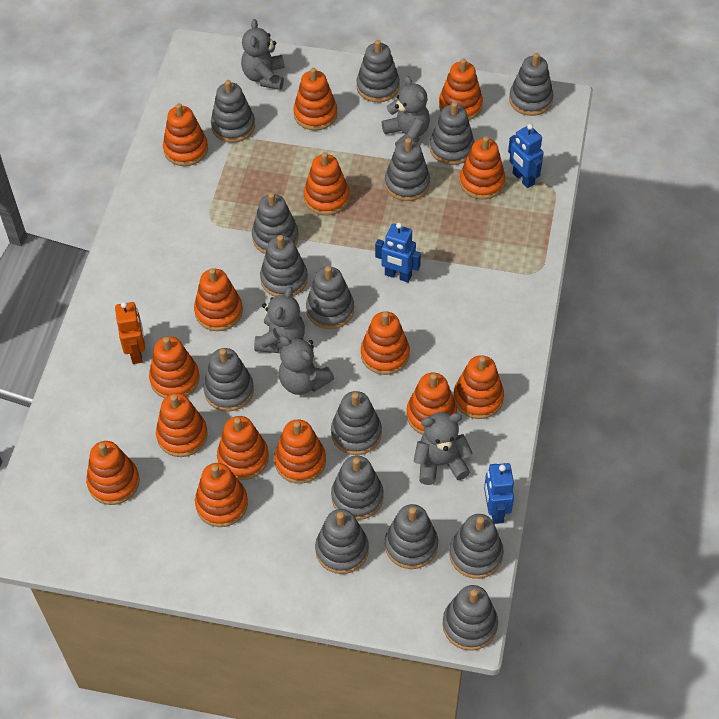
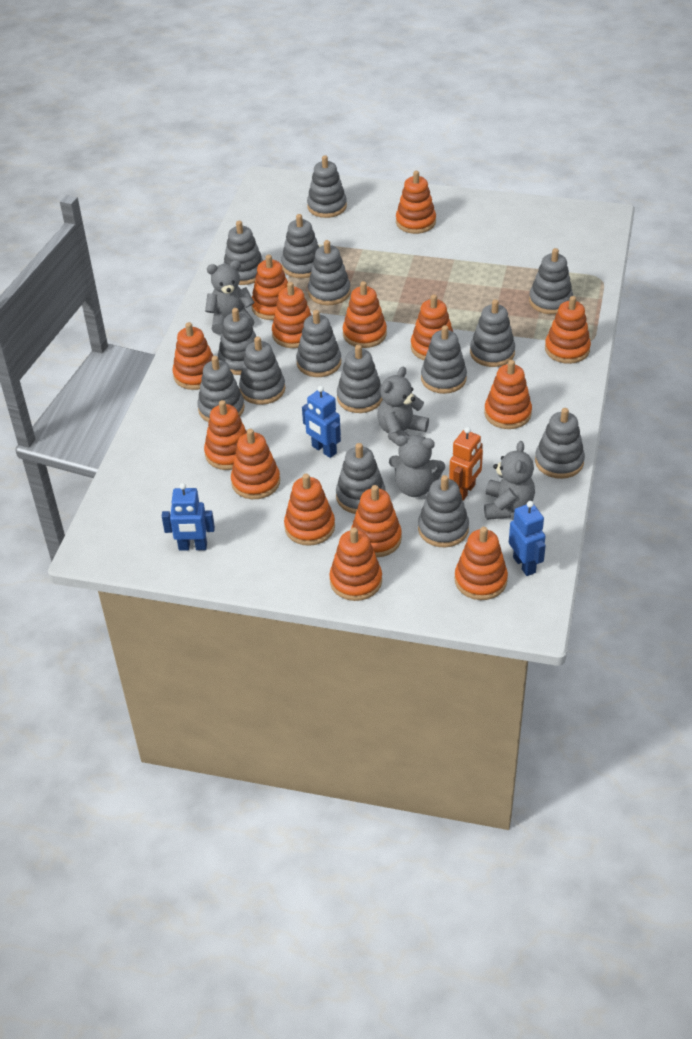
grey teddy bear: [241,19,284,90] [254,287,305,353] [278,336,334,395] [382,76,430,146] [414,412,472,485] = 5 -> [205,260,255,334] [377,367,429,446] [389,435,445,497] [484,441,535,520] = 4
orange stacking toy: [86,441,140,505] [149,336,200,398] [156,393,208,457] [163,103,208,166] [194,268,243,331] [195,463,248,527] [217,416,269,480] [274,419,326,484] [293,68,337,131] [304,152,349,215] [361,312,410,375] [406,373,457,435] [439,59,483,120] [453,355,504,419] [459,136,505,199] = 15 -> [173,322,213,390] [204,400,247,470] [231,429,280,499] [252,255,288,320] [272,282,311,348] [284,474,335,546] [329,527,382,601] [343,281,387,348] [351,485,402,558] [396,171,436,234] [411,294,453,360] [455,527,508,600] [484,360,532,429] [545,296,591,364] = 14

